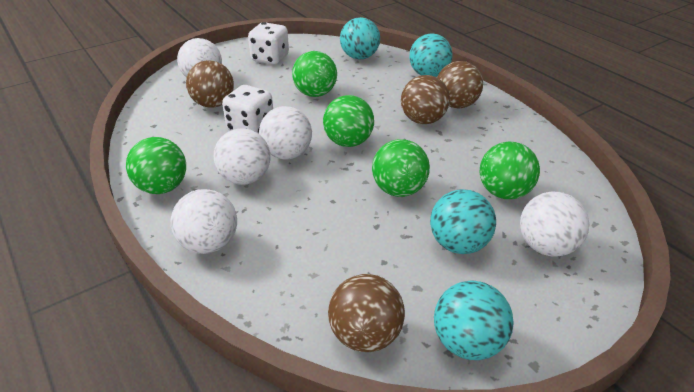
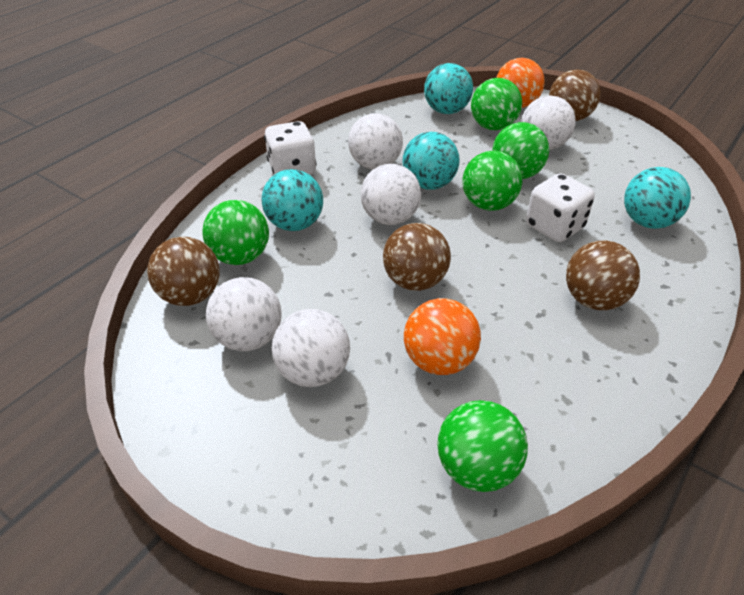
orange ball: none = 0 -> [404,298,481,375] [496,58,544,108] = 2

